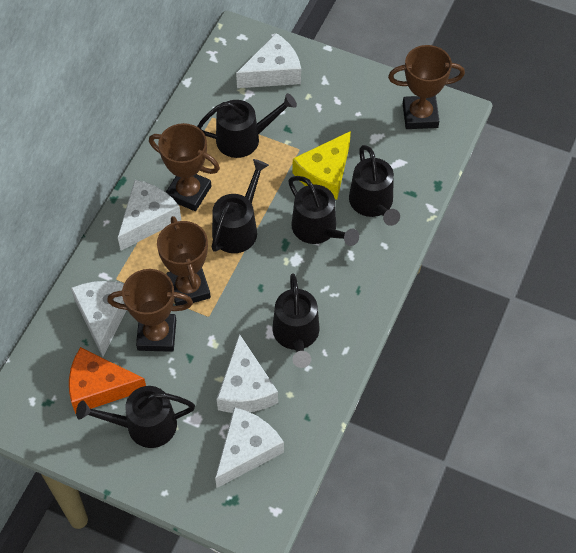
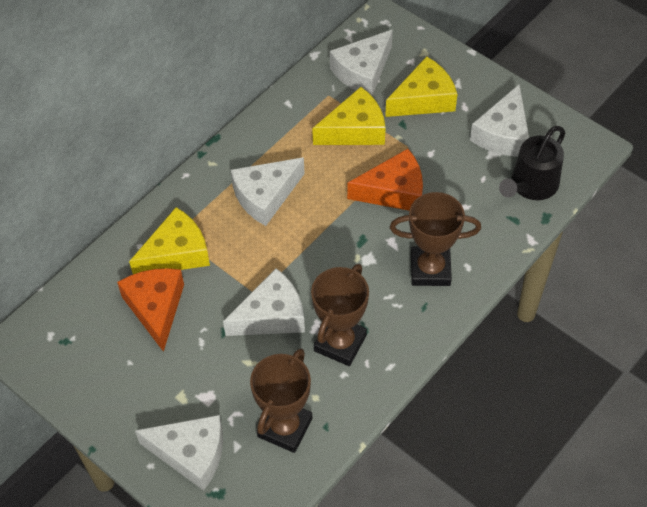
black watering can: [76,386,195,448] [197,93,297,158] [212,159,269,253] [273,273,319,368] [288,176,359,246] [349,145,400,226] = 6 -> [499,126,565,200] = 1
brown trophy: [107,269,193,352] [149,123,220,211] [157,216,211,306] [388,45,465,129] = 4 -> [250,348,312,453] [311,264,369,366] [390,192,481,286] = 3
orange cheese: [69,347,146,414] = 1 -> [117,268,184,352] [347,149,423,211] = 2
yellow cheese: [293,131,351,200] = 1 -> [129,207,210,274] [312,87,386,145] [385,56,457,117] = 3

